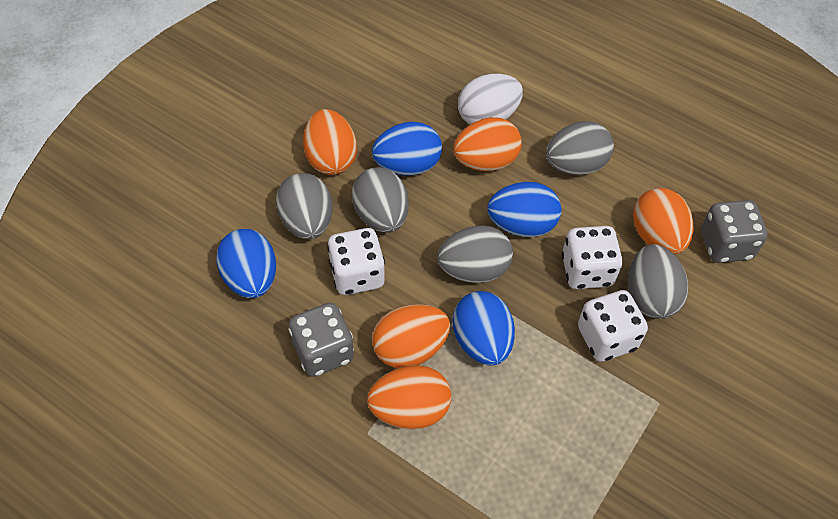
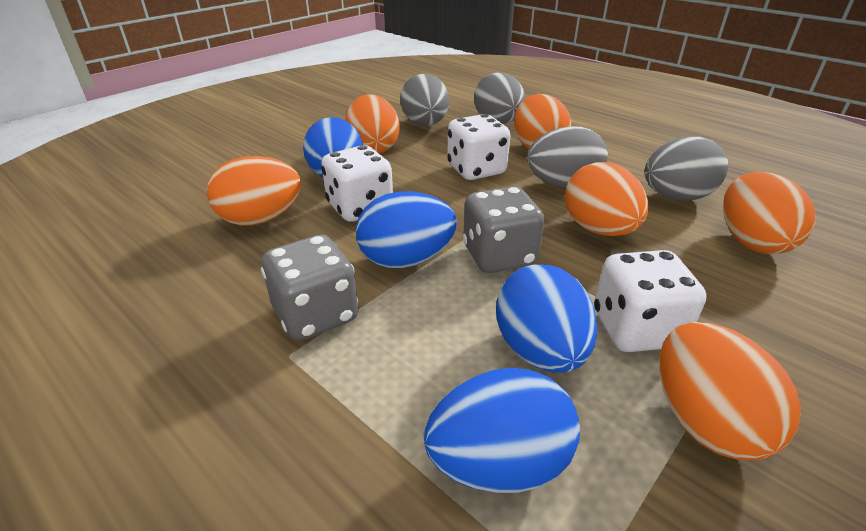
grey egg: [276,173,333,239] [352,167,409,233] [437,225,513,283] [546,121,614,175] [628,244,688,319] = 5 -> [400,74,449,126] [474,72,525,124] [527,126,608,188] [645,136,728,201] = 4
orange egg: [303,109,357,175] [367,365,451,429] [372,304,450,368] [453,117,521,171] [633,188,694,255] = 5 -> [207,156,301,226] [345,94,400,154] [514,94,571,149] [565,162,648,236] [659,322,801,460] [723,172,815,254] = 6
white egg: [458,73,523,125] = 1 -> none = 0

